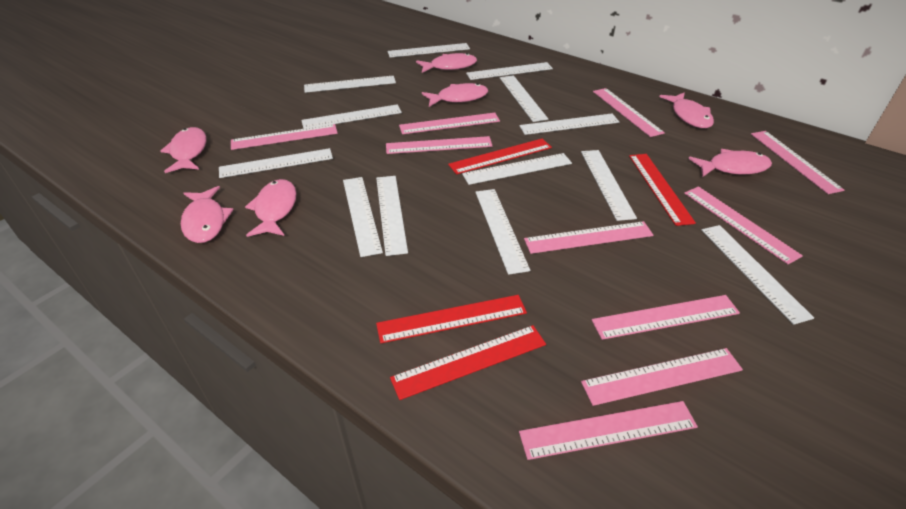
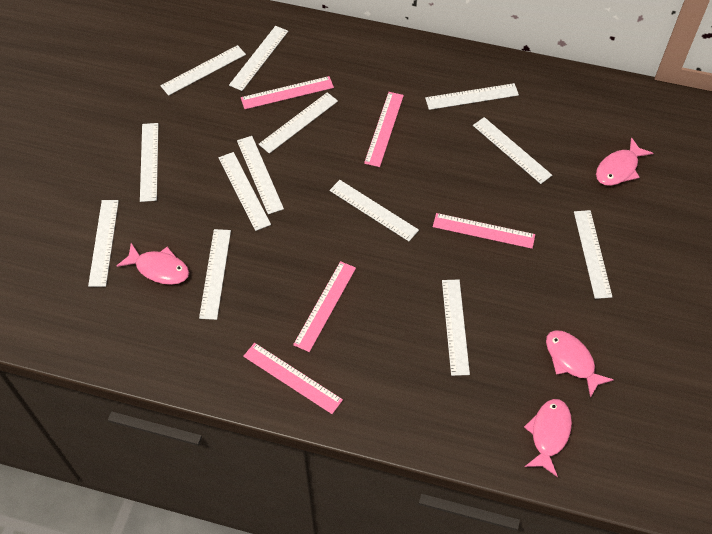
pink fish: [161,127,207,173] [181,186,234,243] [245,179,297,237] [416,53,477,73] [422,83,488,107] [660,92,714,128] [688,149,772,177] = 7 -> [117,243,189,285] [524,399,572,477] [546,330,614,398] [596,137,653,186] = 4
pink ruler: [231,124,338,150] [386,136,492,154] [399,113,500,134] [519,401,698,460] [524,221,653,254] [581,348,743,406] [592,295,740,340] [593,88,665,137] [684,186,803,264] [751,131,844,194] = 10 -> [241,76,334,109] [243,343,343,414] [293,261,356,352] [364,92,404,167] [433,213,535,249] = 5
red ruler: [376,295,527,343] [390,325,546,400] [448,138,552,174] [629,154,696,226] = 4 -> none = 0

